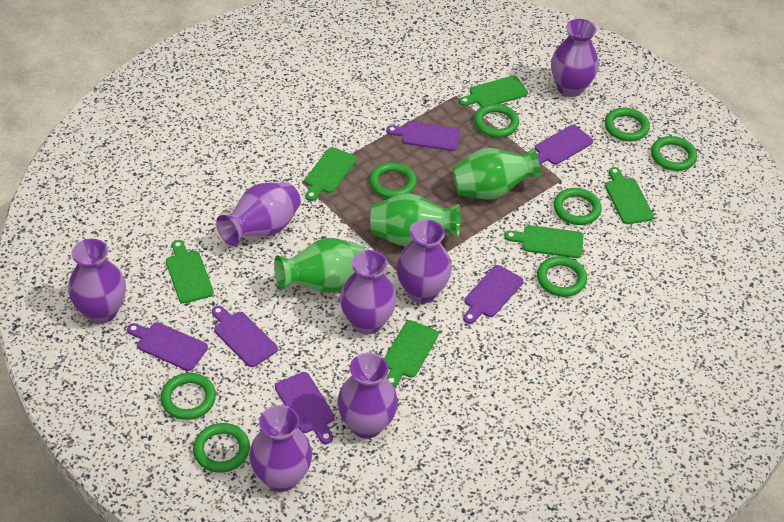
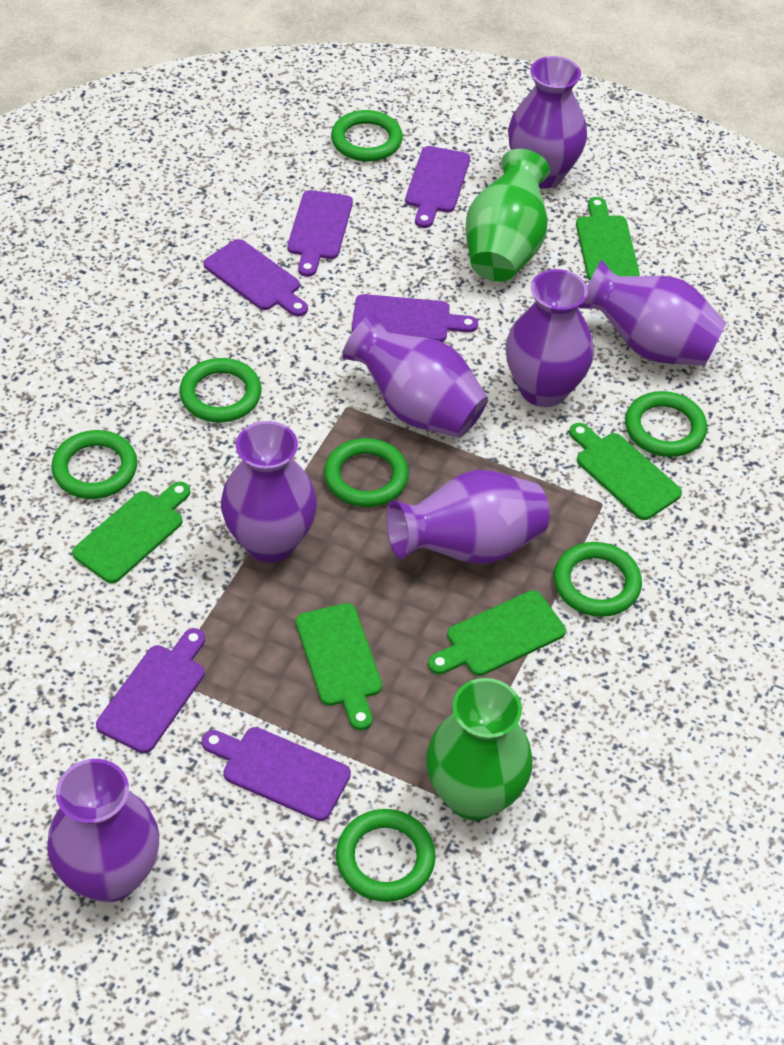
green cutting board: [166,240,214,303] [305,147,357,201] [384,320,439,387] [459,75,528,107] [505,225,583,258] [605,167,654,224] = 6 -> [72,482,190,584] [296,603,382,730] [428,590,566,676] [569,423,682,520] [576,197,640,280] = 5
green ring: [160,373,216,420] [193,423,250,473] [369,162,417,198] [474,104,519,137] [537,256,587,297] [554,188,602,225] [605,108,650,141] [651,136,697,171] = 8 -> [51,430,137,499] [179,358,262,422] [324,438,409,507] [331,110,403,162] [336,809,435,902] [554,542,642,617] [625,391,707,457] = 7
green vase: [274,238,366,293] [370,193,461,246] [452,147,541,199] = 3 -> [426,678,533,821] [466,149,550,282] = 2

